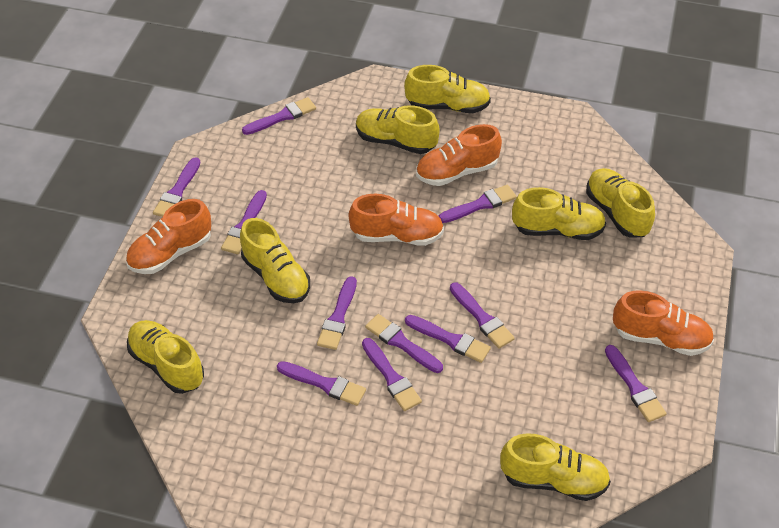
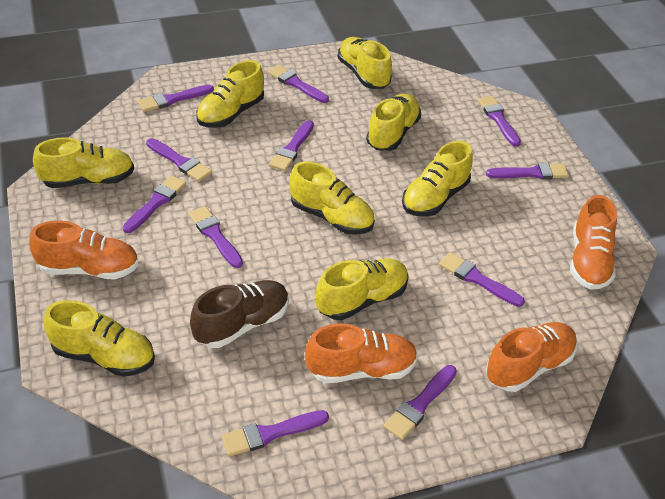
brown shoe: none = 0 -> [190,280,289,348] = 1
yellow shoe: [127,320,204,394] [240,218,310,303] [356,105,440,154] [404,65,491,113] [500,433,611,501] [512,187,606,240] [586,168,655,238] = 7 -> [33,137,134,188] [43,300,155,377] [196,60,264,128] [289,161,374,235] [316,258,409,320] [337,37,392,89] [366,94,421,151] [402,141,473,217] = 8

